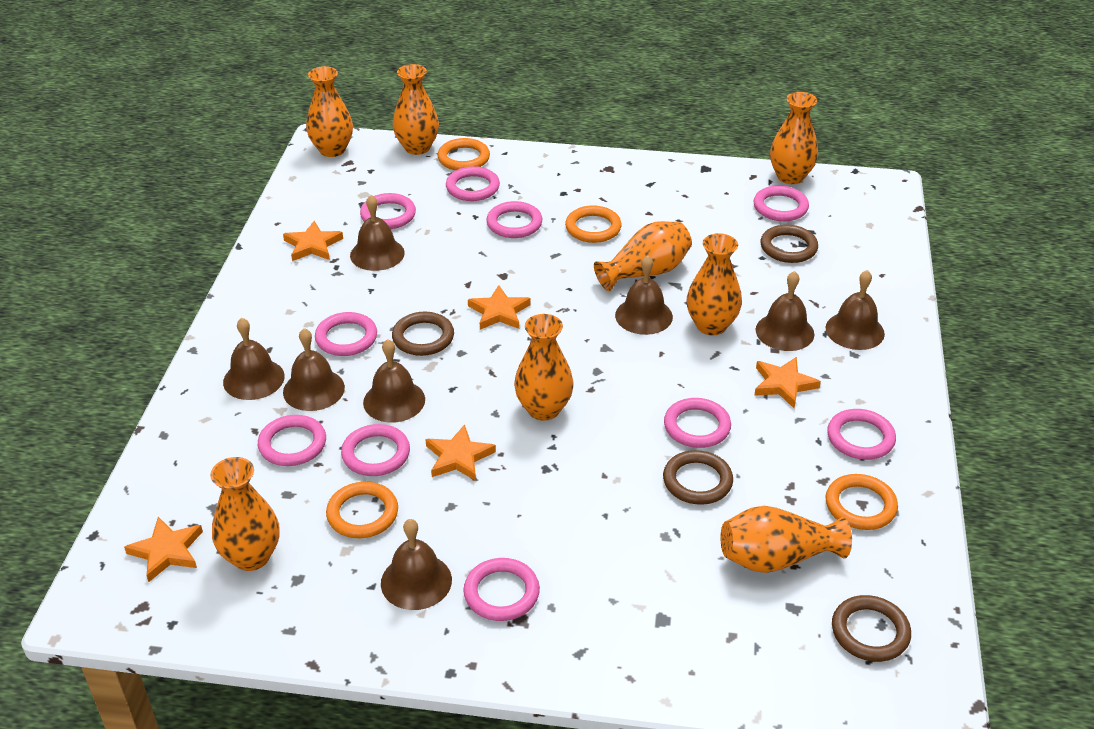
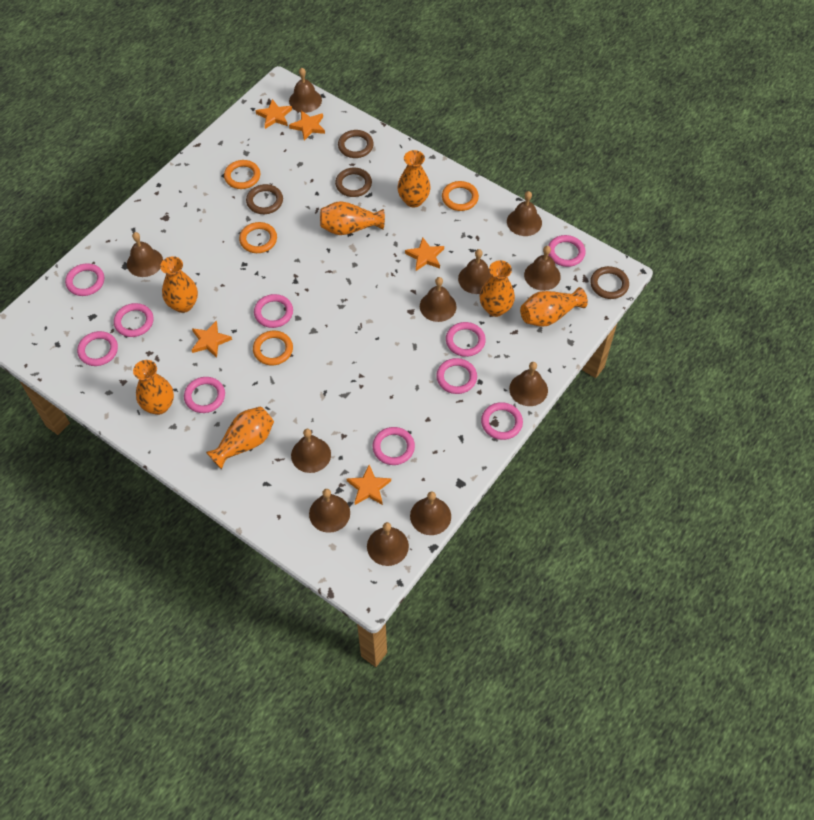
brown bell: [223,318,285,400] [283,328,345,411] [350,195,405,271] [363,339,425,422] [381,519,452,610] [615,255,673,335] [756,271,814,351] [826,270,885,350] = 8 -> [127,232,163,277] [289,68,322,113] [291,429,331,473] [309,489,350,533] [367,522,409,566] [410,491,451,535] [420,277,457,322] [458,249,492,294] [507,191,542,236] [509,362,548,406] [524,246,561,291] = 11
orange vase: [210,457,280,571] [306,66,353,157] [393,64,439,155] [514,314,574,421] [594,221,692,291] [687,233,742,335] [720,506,852,573] [770,92,818,184] = 8 -> [133,360,174,415] [160,256,198,313] [206,406,274,469] [320,201,385,235] [398,150,431,208] [480,260,515,317] [520,287,588,327] = 7

